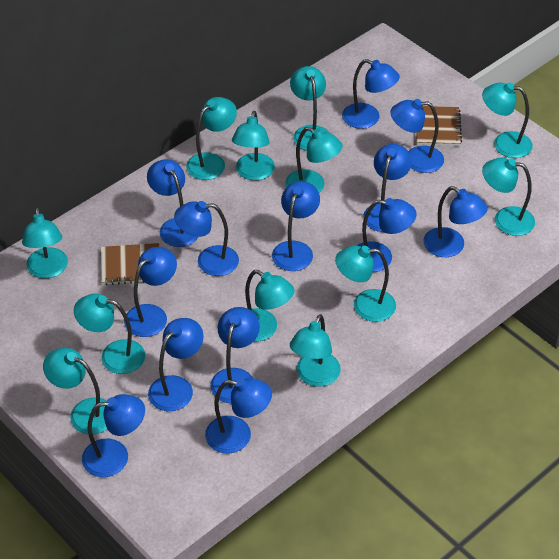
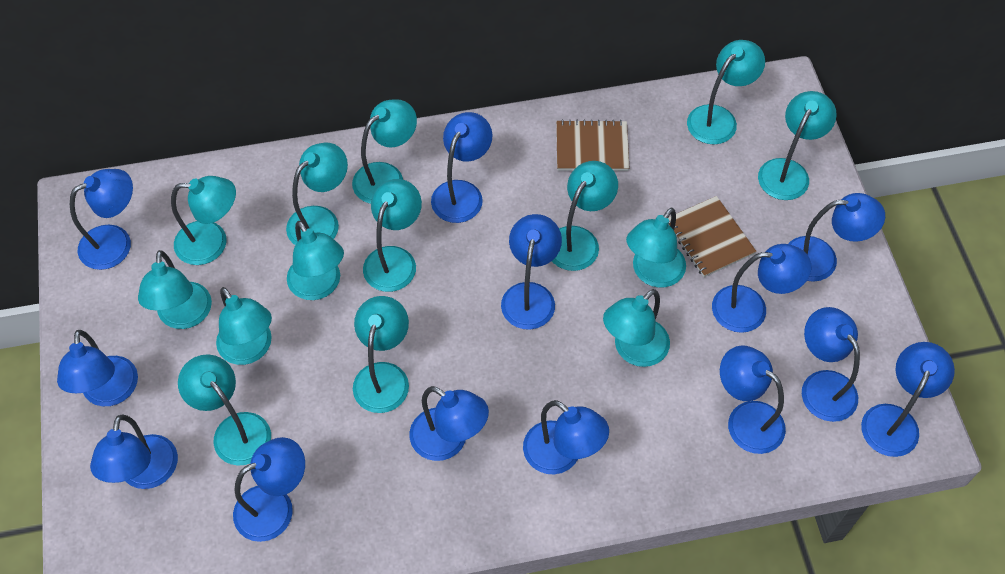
turquoise lamp: [22,207,68,278] [43,348,107,435] [74,293,145,374] [186,97,237,180] [232,111,275,180] [245,270,295,342] [285,127,343,193] [290,66,329,151] [290,314,341,387] [335,246,396,322] [482,82,533,158] [482,158,535,236] = 12 -> [138,250,212,329] [171,176,236,265] [178,354,271,465] [216,287,272,365] [286,143,348,245] [287,221,344,300] [352,99,417,204] [353,296,409,413] [363,179,422,292] [552,161,618,271] [603,289,670,367] [626,208,686,288] [687,40,765,145] [758,91,837,200] = 14

